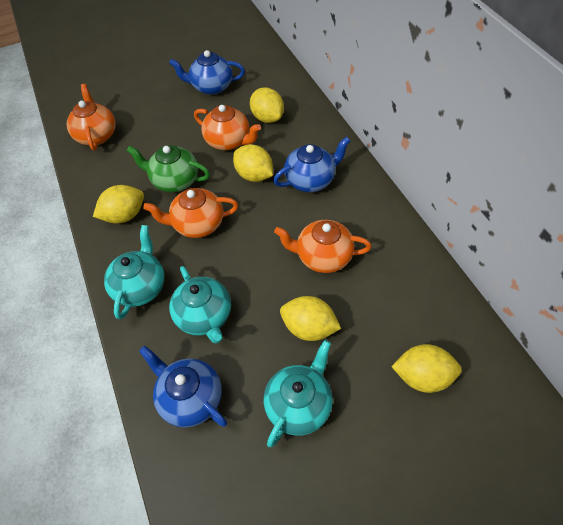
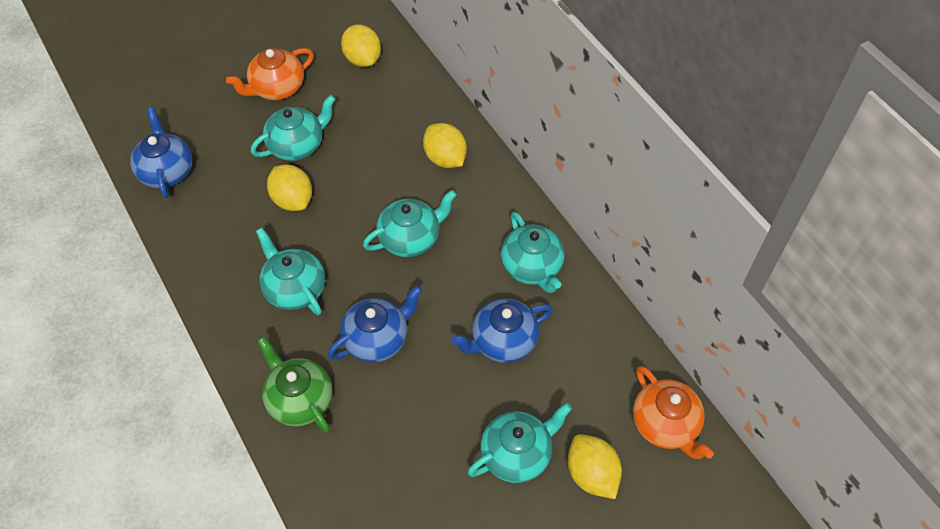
orange teapot: [67,84,116,151] [143,188,238,238] [194,105,261,150] [274,220,372,273] = 4 -> [226,48,314,100] [633,366,714,459] = 2
turquoise teapot: [104,225,165,319] [169,266,231,343] [264,340,333,447] = 3 -> [251,95,336,161] [256,228,325,315] [363,190,457,257] [468,403,572,483] [501,212,565,293] = 5
yellow lemon: [93,185,144,224] [233,144,273,182] [250,87,284,123] [280,296,341,341] [391,344,462,393] = 5 -> [267,164,312,211] [341,25,381,67] [423,123,467,168] [568,434,622,499] = 4

